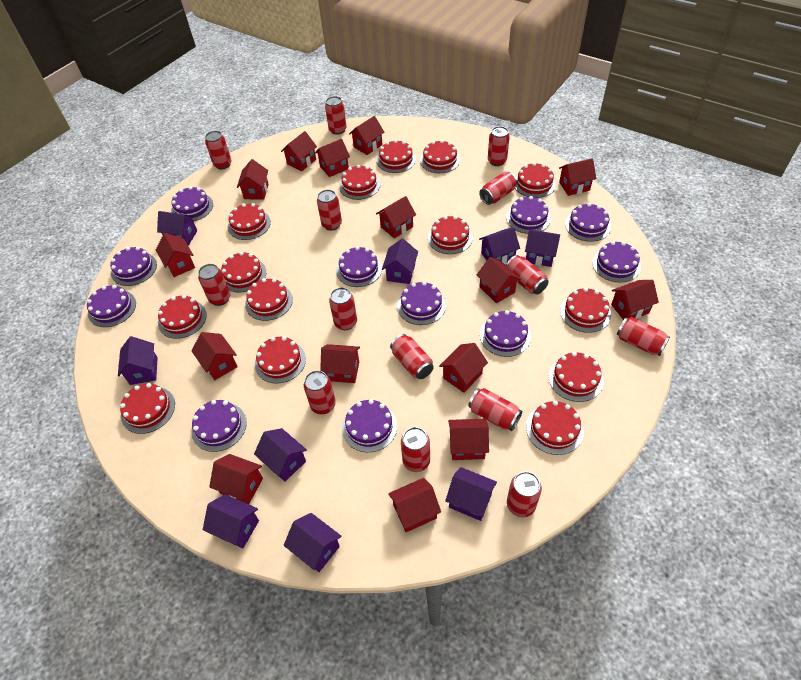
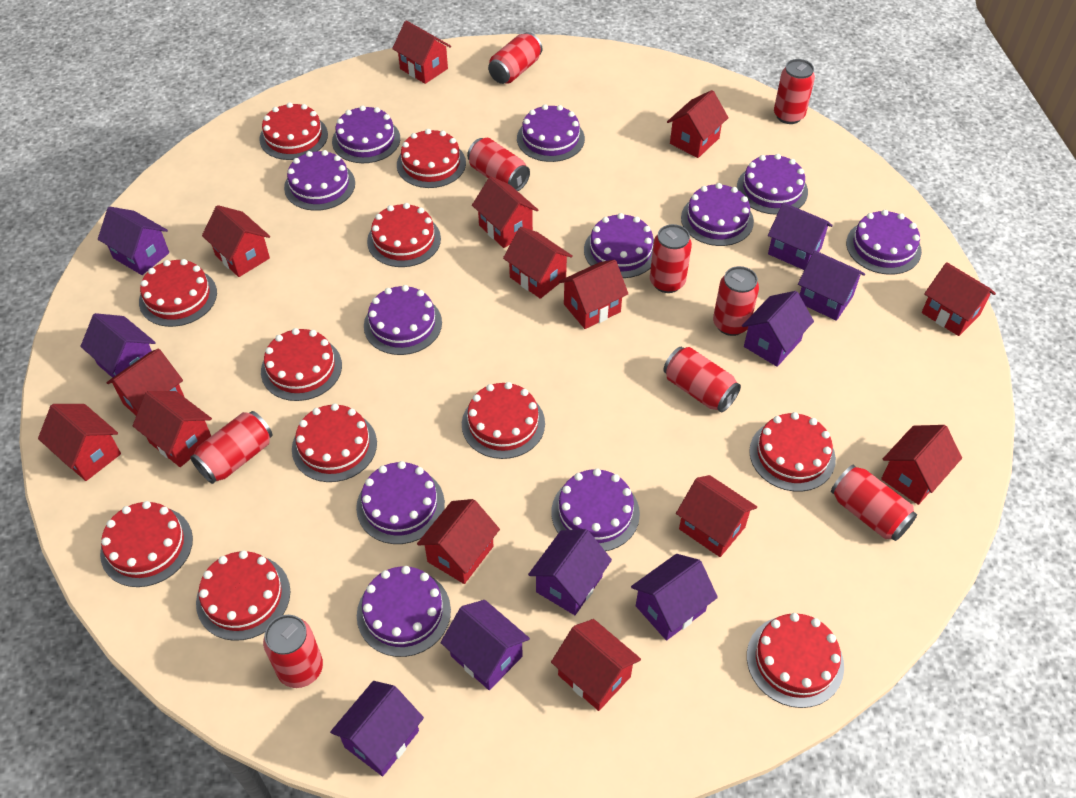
red cake: [120,383,175,434] [158,295,207,339] [221,252,266,292] [228,203,271,240] [245,278,293,321] [255,336,306,384] [339,165,380,200] [376,140,416,173] [420,140,460,173] [428,216,473,254] [515,162,556,198] [526,401,584,455] [548,352,603,402] [560,288,611,333] = 14 -> [100,501,193,587] [139,259,217,327] [196,551,290,641] [259,102,328,160] [261,328,342,401] [292,403,377,482] [367,203,441,267] [397,129,466,188] [462,382,545,459] [747,613,844,708] [749,412,836,492] = 11
red can: [198,264,230,306] [205,131,232,170] [304,370,336,414] [317,190,342,231] [325,96,347,135] [329,287,357,330] [390,334,434,379] [401,427,430,472] [468,388,522,431] [479,172,517,205] [488,126,510,166] [506,255,549,295] [507,472,542,517] [617,317,670,356] = 14 -> [190,411,273,484] [263,615,323,688] [467,138,530,191] [488,32,542,84] [650,224,692,293] [663,347,741,412] [713,266,759,336] [774,59,815,124] [831,465,917,541] = 9
red house: [156,233,195,277] [192,332,238,380] [209,454,263,504] [237,159,269,199] [281,131,317,171] [315,139,350,177] [320,344,360,383] [349,116,385,155] [376,196,416,239] [388,478,441,532] [439,343,488,393] [448,419,489,460] [477,257,521,303] [559,158,596,196] [611,280,659,320] = 15 -> [38,404,121,481] [106,348,184,416] [133,391,212,467] [202,205,270,277] [392,21,451,84] [417,499,500,584] [472,177,538,248] [503,227,573,299] [551,619,641,711] [559,260,628,329] [667,90,729,158] [676,475,757,557] [881,425,962,505] [922,262,996,336] = 14

